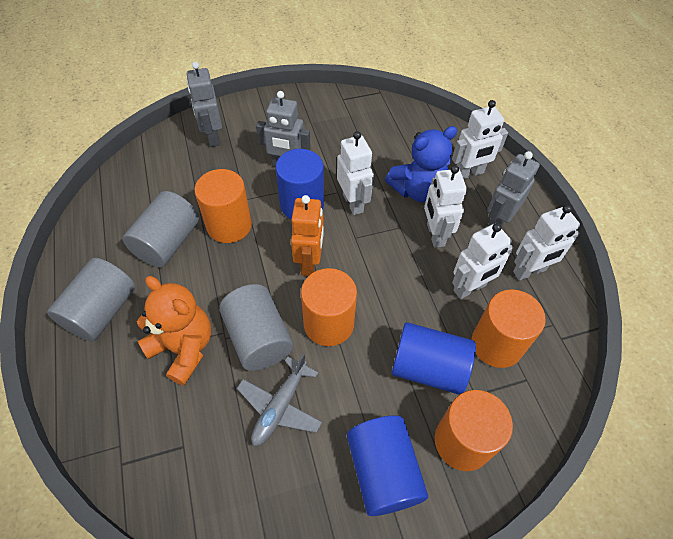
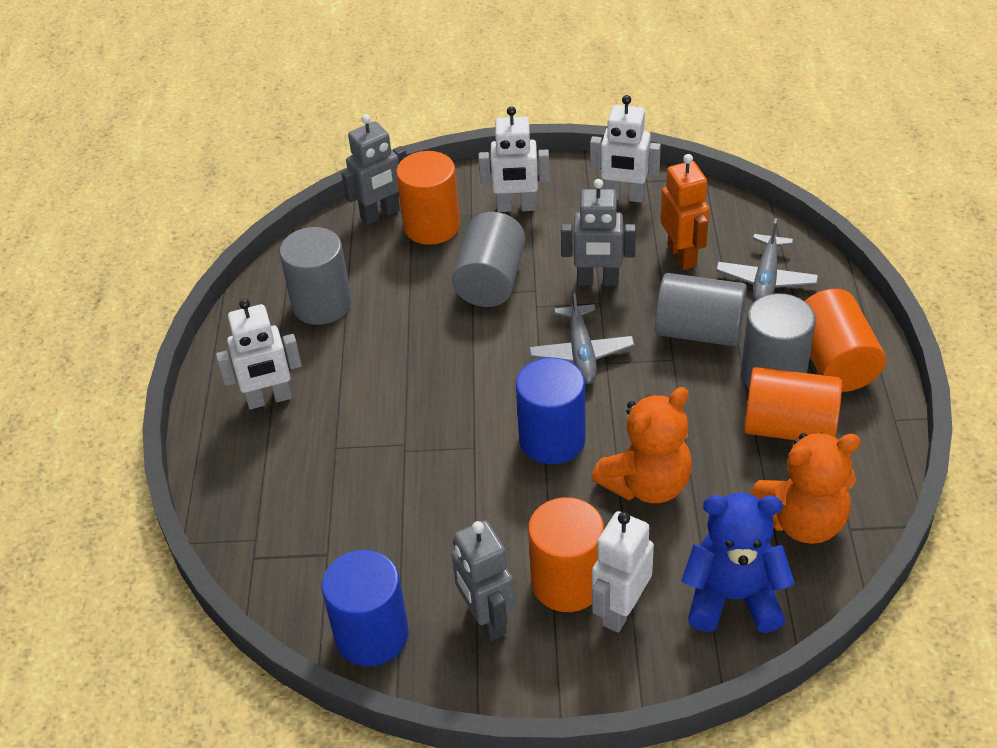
blue cylinder: [276,149,324,219] [347,416,428,516] [392,322,476,395] = 3 -> [321,550,409,667] [516,357,586,464] = 2
grey cylinder: [47,258,135,342] [123,191,199,267] [219,284,293,371] = 3 -> [279,227,351,325] [452,212,526,307] [655,273,747,346] [741,293,816,387] = 4
grey plane: [237,353,322,446] = 1 -> [529,288,635,384] [716,218,818,302] = 2
orange teddy bear: [137,276,211,385] = 1 -> [592,387,692,503] [750,432,861,544] = 2
white robot: [337,131,374,215] [424,165,467,248] [452,100,508,179] [452,223,514,299] [513,205,580,280] = 5 -> [216,299,302,409] [479,106,550,212] [590,95,661,203] [592,511,654,633] = 4

